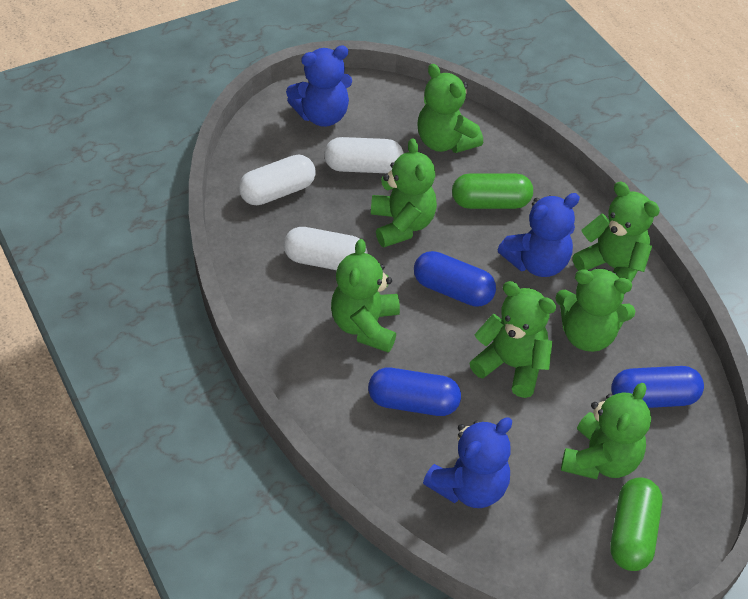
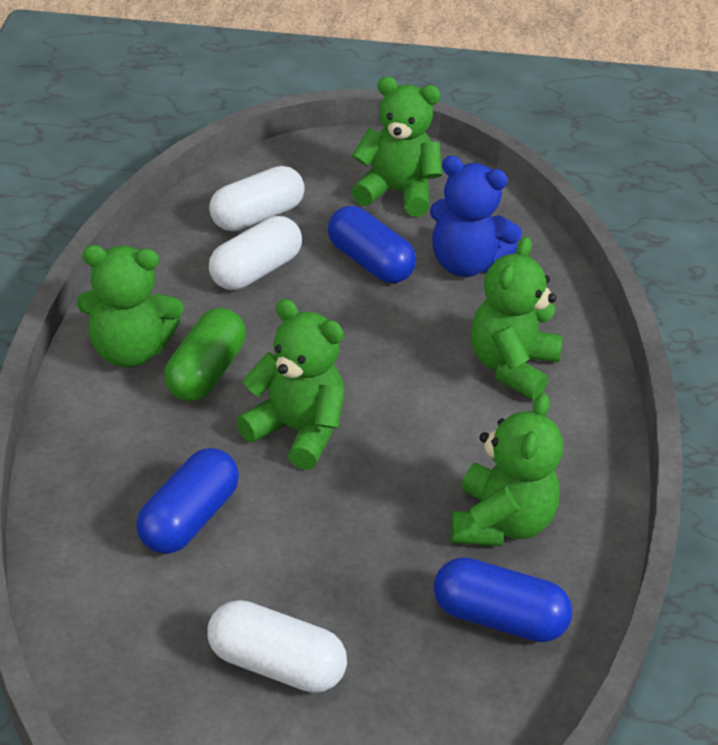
blue teddy bear: [286,46,352,127] [423,417,512,508] [498,193,580,277] = 3 -> [430,156,522,277] = 1
green capsule: [452,173,533,209] [610,478,663,571] = 2 -> [164,308,246,402] = 1
green teddy bear: [331,239,400,353] [371,138,437,247] [417,64,483,153] [470,281,556,398] [555,268,635,352] [561,383,651,479] [573,182,660,294] = 7 -> [77,245,183,367] [236,299,345,470] [351,76,442,217] [450,393,563,546] [471,237,562,400] = 5

